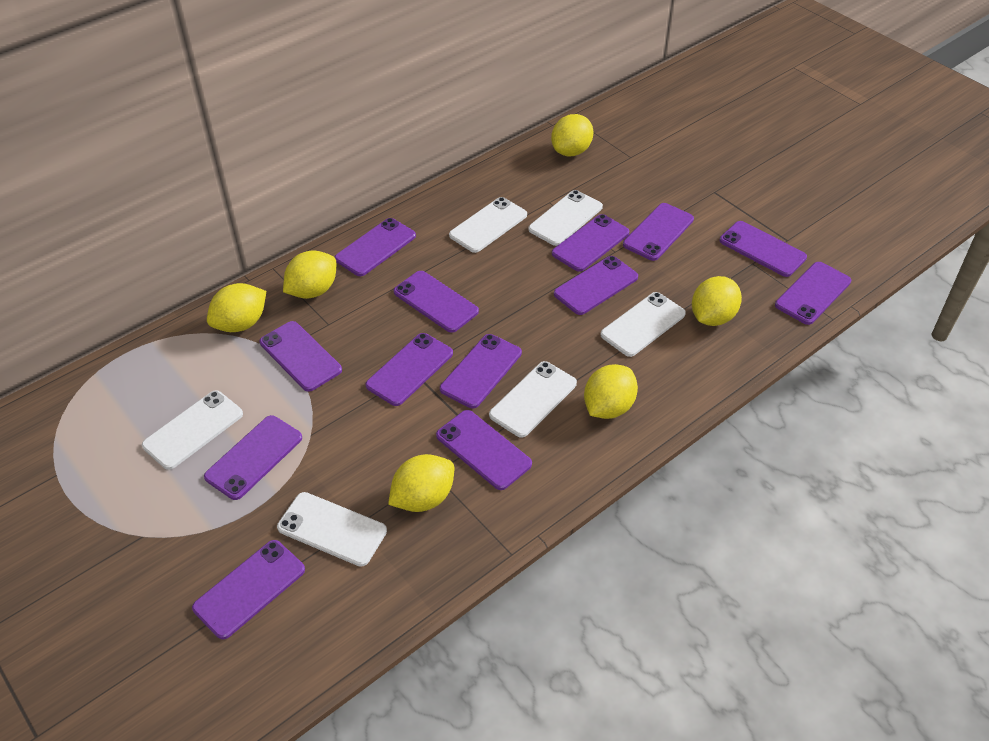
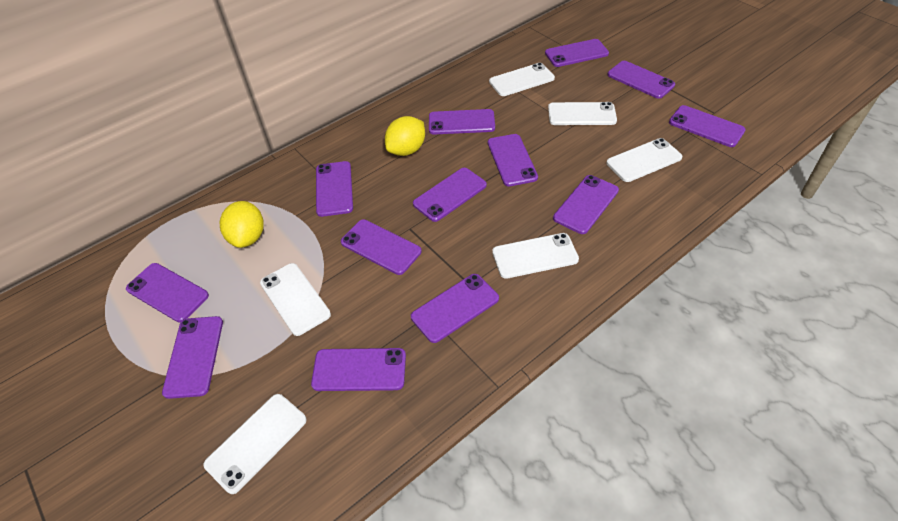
yellow lemon: [207,283,266,332] [283,250,336,299] [388,454,454,512] [551,114,594,156] [584,364,638,419] [692,276,742,326] = 6 -> [220,201,264,248] [385,116,425,156] = 2

